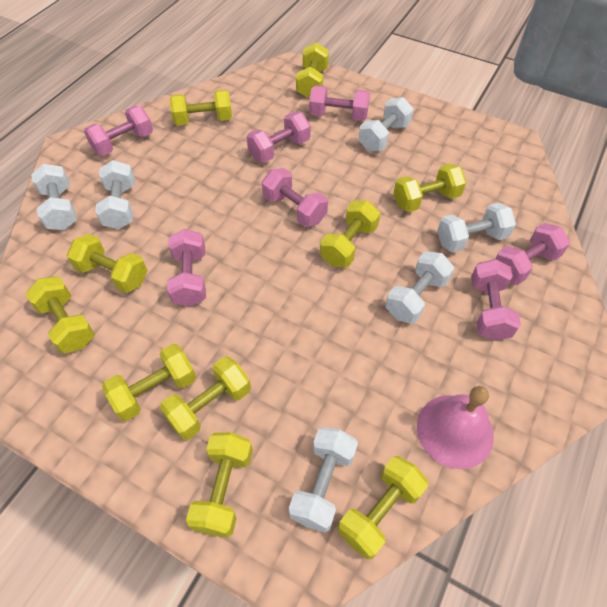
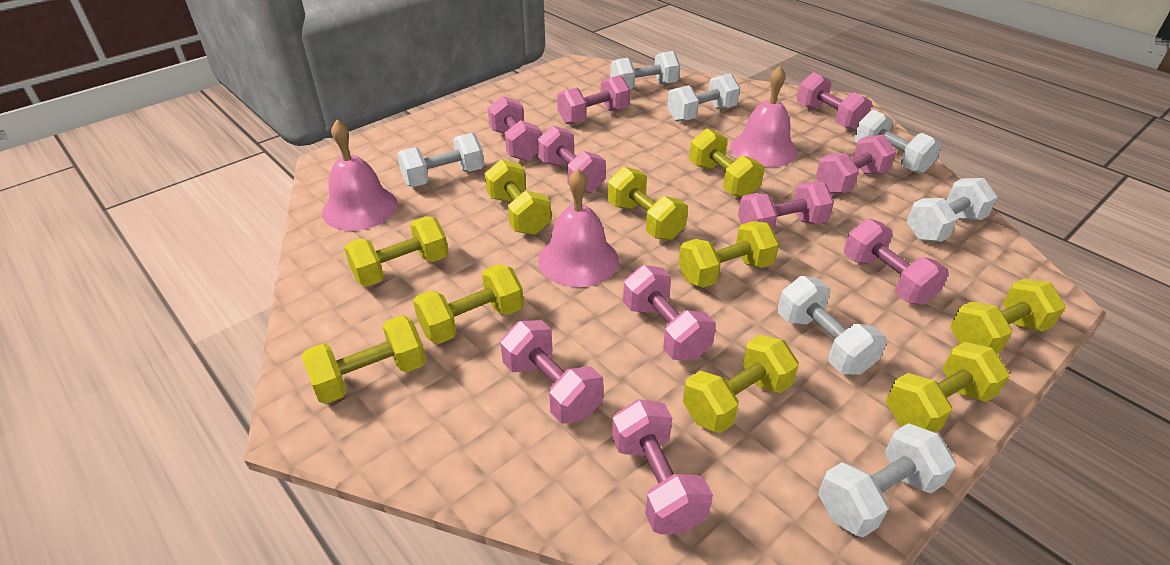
pink bell: [417,386,494,469] = 1 -> [322,120,398,231] [538,168,619,287] [731,66,798,167] = 3
pink dumbbell: [84,106,153,156] [167,229,206,307] [247,112,311,162] [262,168,328,227] [309,85,370,121] [471,259,521,341] [495,223,570,285] = 7 -> [488,96,542,161] [501,320,603,424] [537,125,606,193] [557,75,630,124] [612,399,713,534] [623,265,716,361] [738,181,834,231] [797,72,872,131] [816,135,896,194] [844,219,949,305] = 10
white dumbbell: [31,164,77,230] [95,160,135,229] [289,427,358,533] [359,97,414,151] [385,251,454,324] [437,203,516,253] = 6 -> [397,133,484,187] [610,51,680,89] [667,73,740,122] [778,276,886,375] [818,423,956,537] [854,110,942,174] [907,178,998,242] = 7

